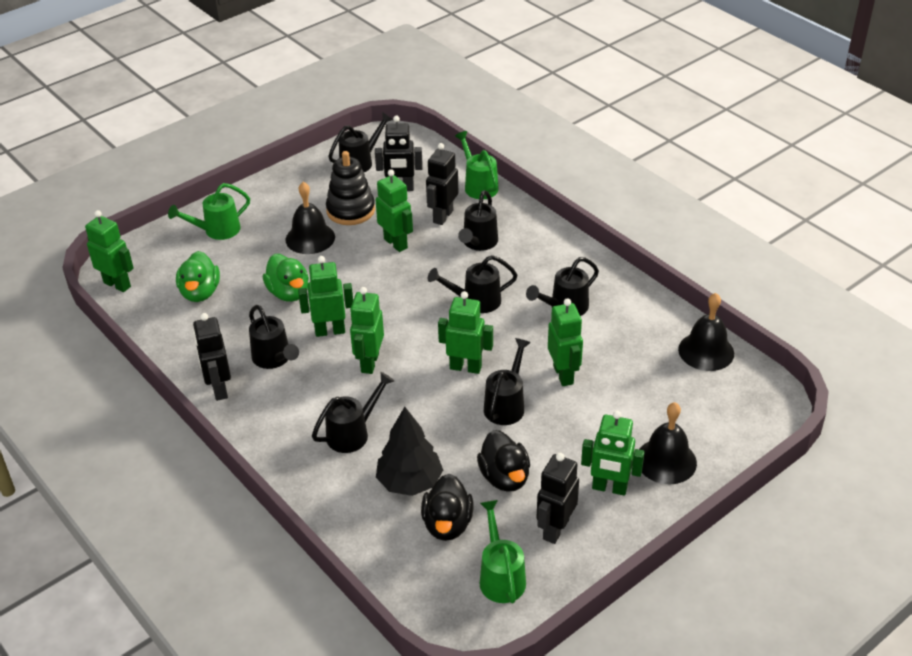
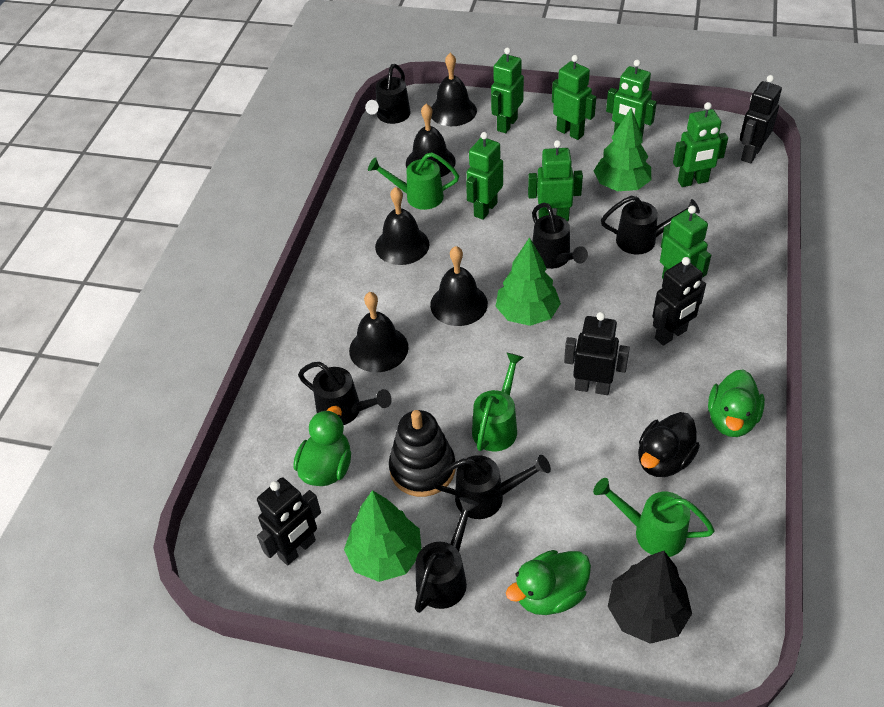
black bell: [286,182,335,254] [639,402,697,484] [678,293,734,371] = 3 -> [349,292,409,372] [375,187,429,265] [406,104,456,177] [430,246,488,326] [431,53,477,126] = 5
black duck: [421,474,473,541] [477,430,530,492] = 2 -> [638,412,700,477] = 1
black watering can: [249,305,299,369] [312,372,394,453] [328,112,393,172] [427,255,517,313] [458,190,498,251] [484,338,531,425] [526,257,599,316] = 7 -> [298,362,392,425] [365,64,410,124] [415,497,479,613] [432,455,551,519] [532,203,588,269] [601,196,700,255] = 6
green duck: [176,251,220,302] [263,254,309,302] = 2 -> [293,406,351,486] [506,550,591,615] [708,369,765,437] = 3
green tree: none = 0 -> [344,490,422,582] [496,237,561,326] [594,108,651,191] = 3

